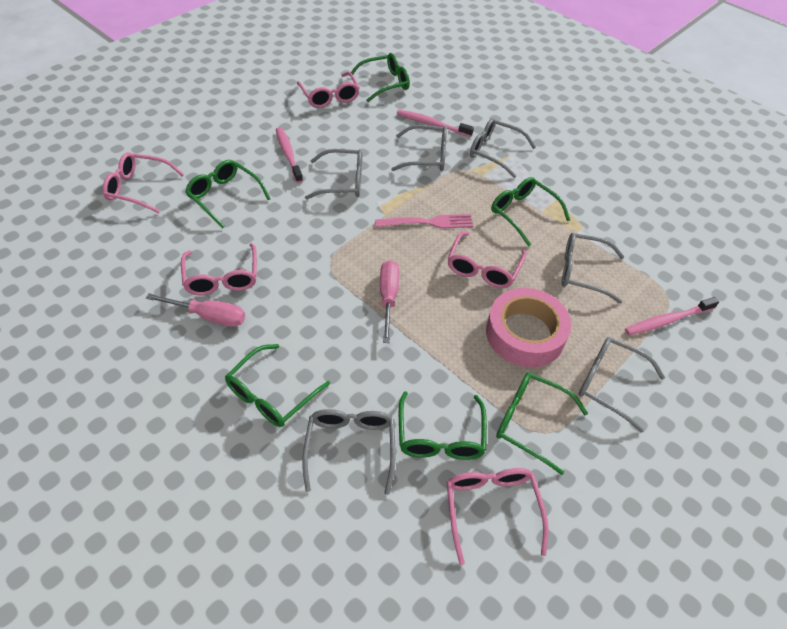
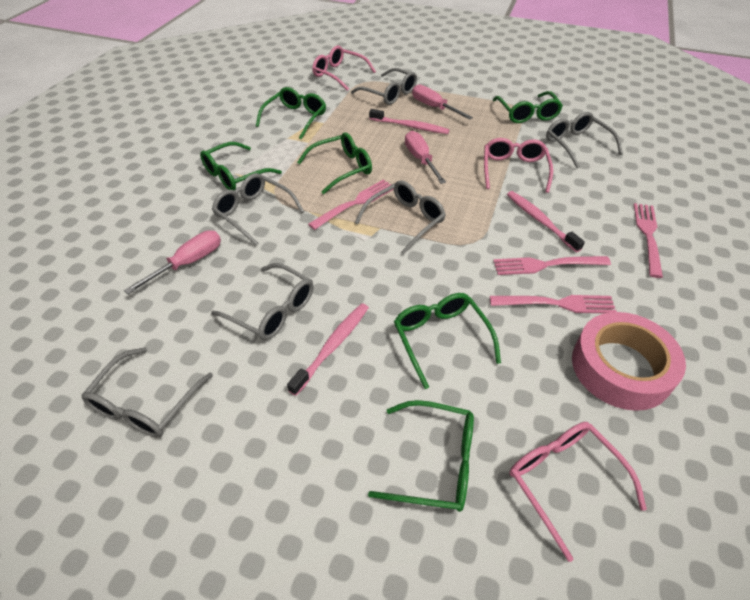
pink fork: [375,214,473,229] = 1 -> [308,180,394,230] [490,295,617,313] [493,256,611,275] [634,203,663,278] = 4
pink glasses: [103,152,184,214] [181,243,257,295] [297,72,360,108] [447,231,526,288] [447,468,549,565] = 5 -> [312,46,376,91] [484,138,553,193] [510,422,647,562] = 3
pink screwdriver: [146,293,245,327] [380,260,399,343] = 2 -> [124,230,221,294] [405,131,446,184] [412,84,473,120] = 3

